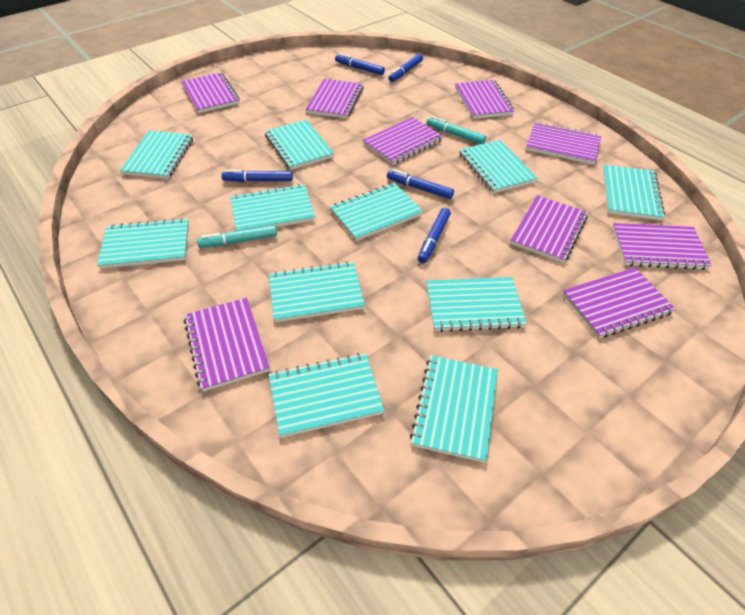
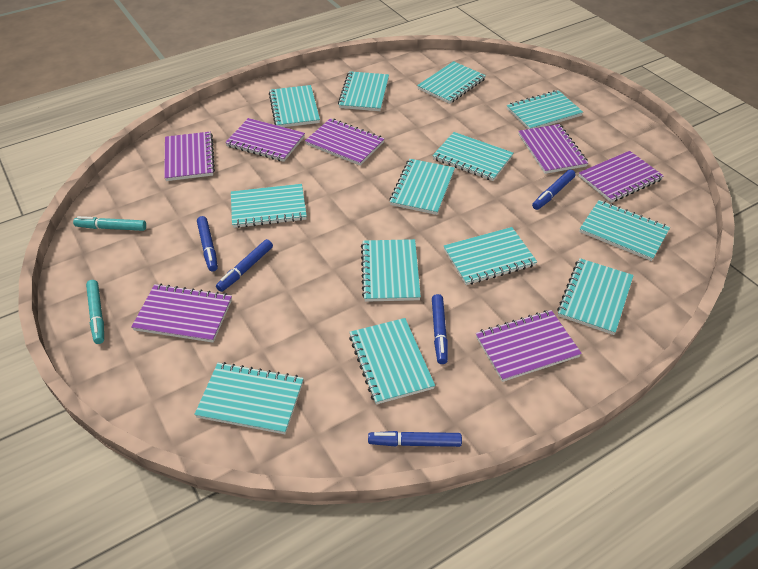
purple notebook: [181,72,240,113] [184,298,270,392] [305,79,364,119] [363,117,444,165] [455,80,515,119] [510,195,588,263] [526,122,601,165] [563,268,676,338] [612,223,712,270] = 9 -> [131,284,232,343] [164,132,215,181] [225,118,305,162] [305,118,385,166] [476,310,582,382] [518,124,588,174] [579,151,664,203] = 7
turquoise notebook: [97,218,189,269] [120,131,193,179] [230,184,315,231] [264,120,334,170] [269,261,365,322] [269,353,384,438] [330,183,423,241] [410,355,498,463] [426,277,527,332] [459,140,537,193] [603,165,665,220] = 11 -> [194,362,304,434] [231,184,307,228] [269,85,320,127] [338,71,389,111] [349,318,435,405] [361,239,421,302] [389,159,455,215] [417,61,486,104] [433,132,513,181] [444,227,537,285] [507,90,583,129] [557,258,634,335] [579,200,670,261] = 13

